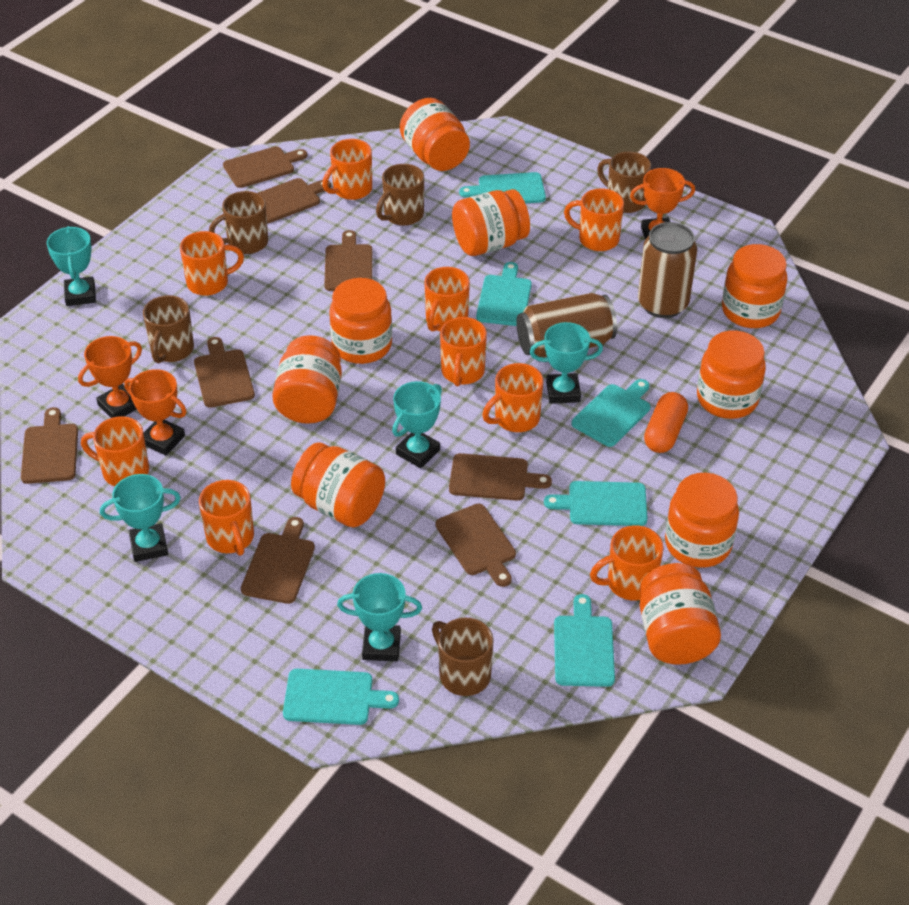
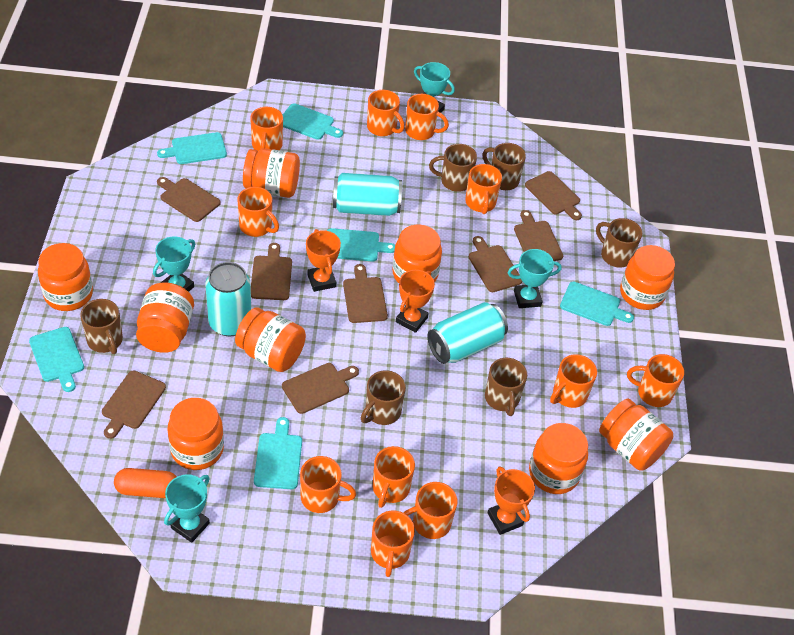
brown can: [516,293,617,358] [638,222,697,318] = 2 -> none = 0
brown mug: [143,295,194,363] [209,191,268,254] [376,164,424,226] [432,618,494,696] [597,152,651,213] = 5 -> [80,299,123,354] [361,370,406,425] [429,144,477,192] [483,143,526,190] [485,358,527,416] [596,218,642,268] = 6
orange mug: [81,416,149,486] [180,231,244,296] [199,480,254,556] [322,139,372,200] [424,267,470,332] [440,317,487,386] [482,363,543,432] [564,189,624,251] [590,525,664,600] = 9 -> [237,187,279,237] [250,107,283,151] [300,456,356,513] [367,90,405,136] [371,511,415,577] [373,446,415,508] [403,482,457,539] [405,94,449,140] [465,164,502,214] [550,354,597,408] [627,354,684,407] = 11
turquoise can: none = 0 -> [205,262,251,336] [333,173,402,216] [427,302,508,364] = 3
turquoise trophy: [47,226,96,306] [100,474,181,562] [337,573,422,661] [392,381,442,468] [530,322,603,404] = 5 -> [153,236,195,292] [164,474,210,543] [414,62,455,113] [508,249,562,308] = 4

